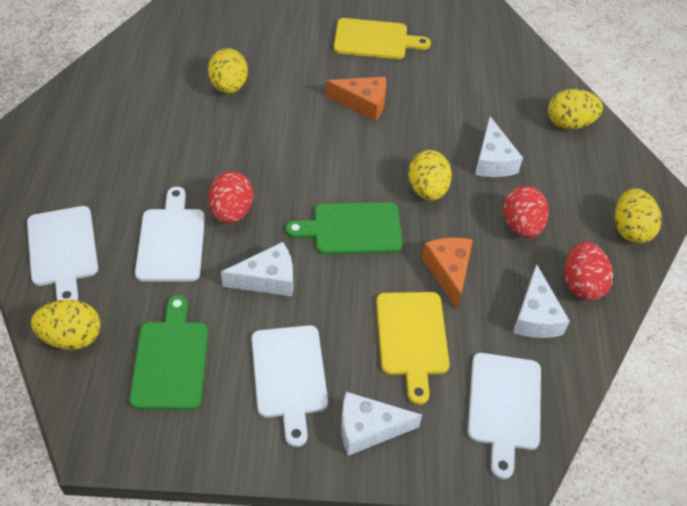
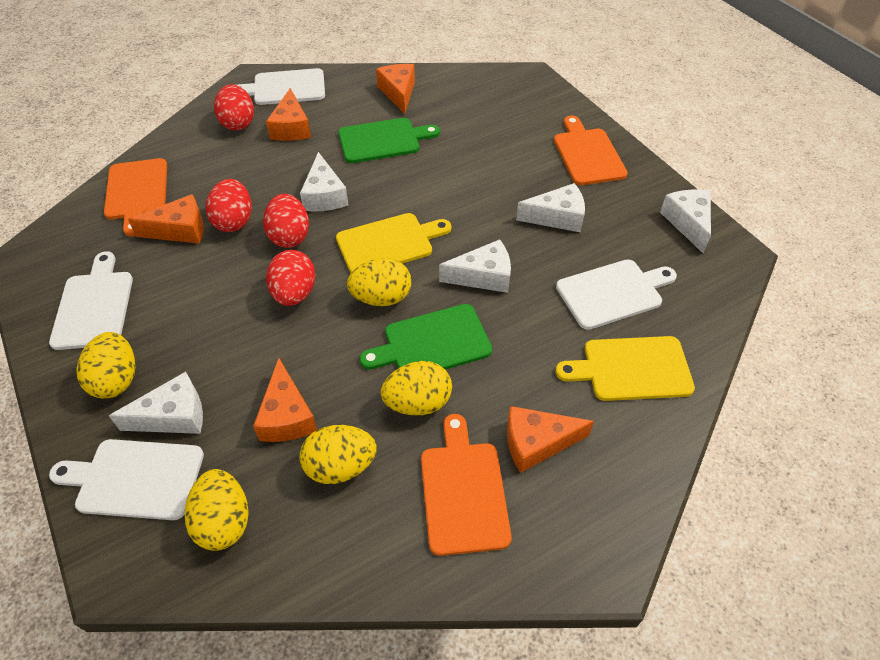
orange cheese: [326,77,387,121] [422,238,473,309] = 2 -> [128,194,204,244] [253,358,317,442] [266,88,311,141] [376,64,415,114] [507,406,594,473] = 5
orange cutting board: none = 0 -> [104,158,167,236] [421,414,512,556] [554,116,628,185] = 3
red egg: [208,171,253,224] [503,186,549,238] [564,242,613,300] = 3 -> [206,179,252,232] [214,84,254,131] [263,194,309,248] [266,250,315,306] = 4
white cheese: [221,242,293,296] [341,392,422,456] [475,116,523,177] [513,264,570,338] = 4 -> [109,372,203,434] [300,152,349,211] [439,239,511,293] [516,183,585,232] [660,189,711,253] = 5

